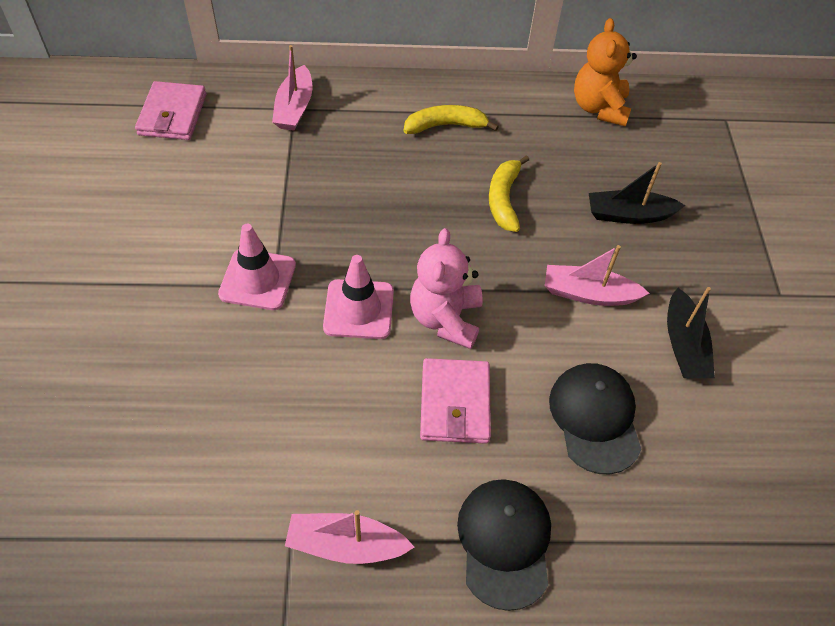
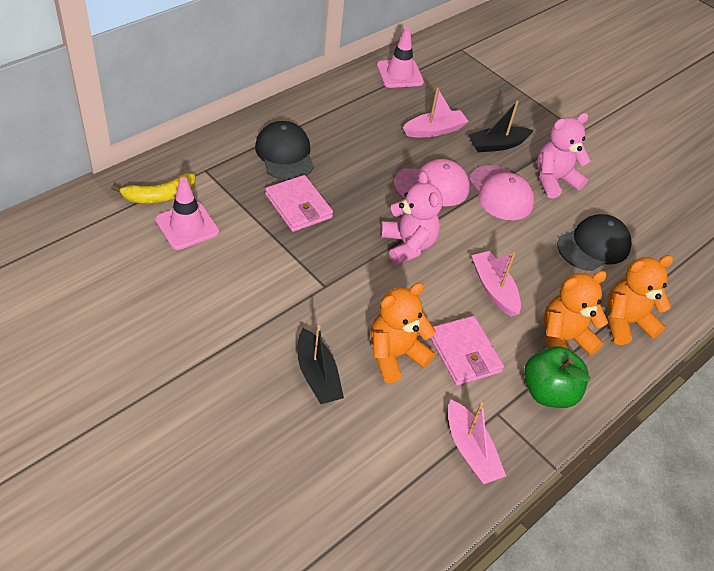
green apple: none = 0 -> [524,346,590,408] = 1
orange teddy bear: [574,18,637,126] = 1 -> [370,282,435,383] [544,271,608,355] [607,255,673,345] = 3
pink cap: none = 0 -> [394,159,470,206] [469,165,535,220] = 2
pink teddy bear: [410,228,483,349] = 1 -> [380,171,443,265] [537,113,591,198] = 2
yellow banana: [404,105,499,134] [489,155,529,232] = 2 -> [111,173,195,203] = 1

